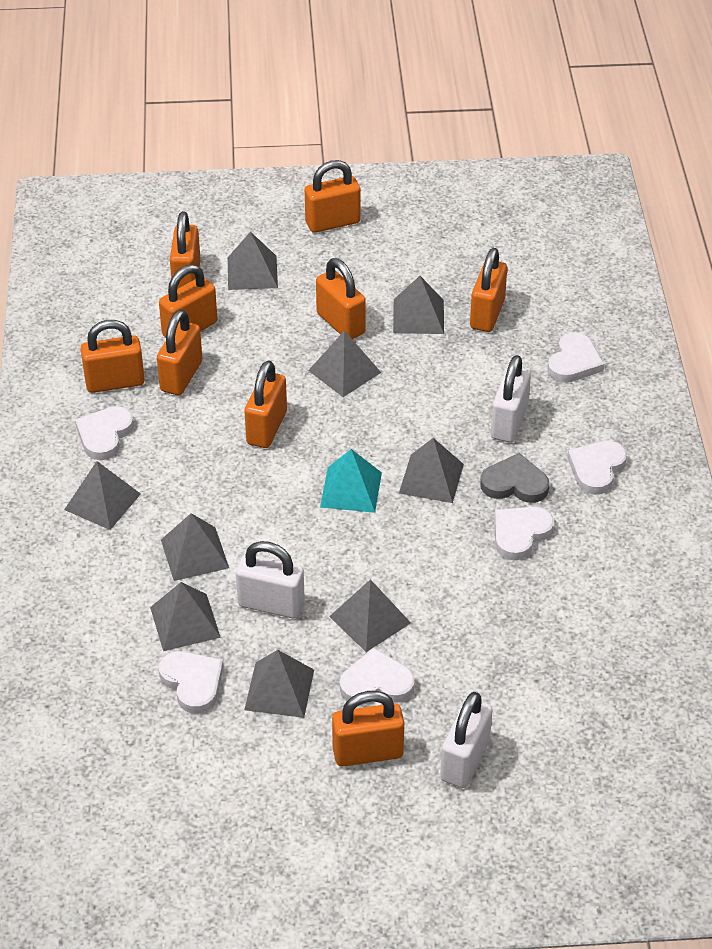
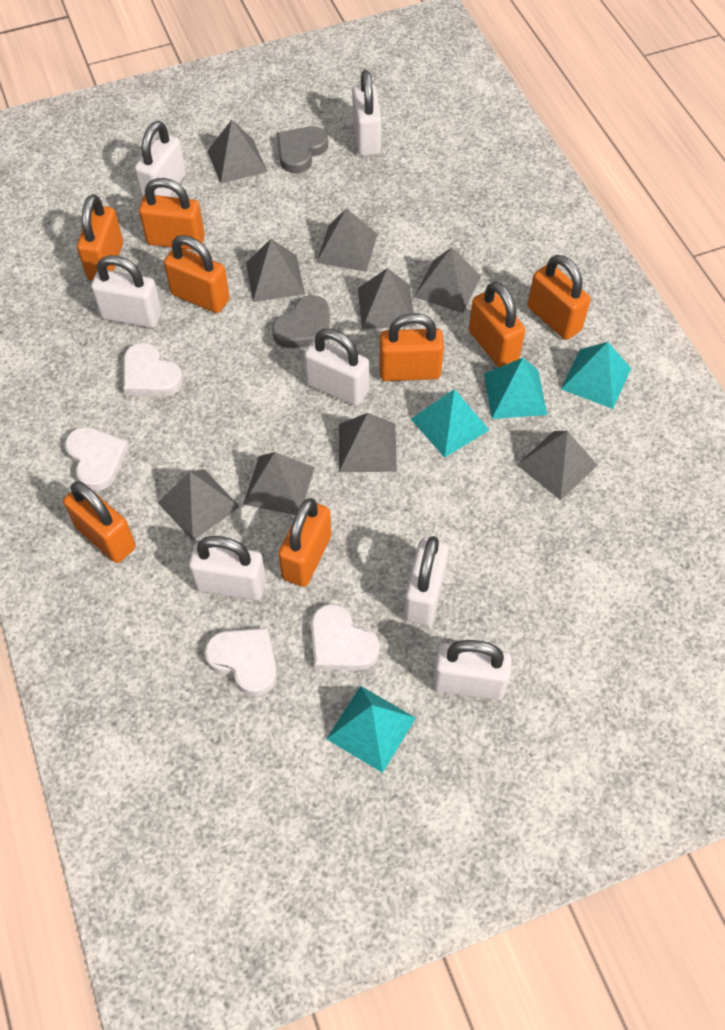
grey heart: [480,453,549,503] = 1 -> [272,295,329,348] [277,126,328,173] = 2
orange padlock: [81,320,145,393] [157,309,202,395] [159,264,217,338] [170,211,201,289] [245,360,287,448] [305,160,361,233] [316,258,366,339] [332,691,404,767] [470,248,507,332] = 9 -> [63,481,136,563] [77,194,123,281] [139,178,205,250] [164,235,230,313] [278,498,331,587] [379,313,444,381] [469,281,525,367] [528,255,591,340] = 8
turquoise pyramid: [320,449,382,513] = 1 -> [327,686,416,773] [411,389,489,458] [484,358,547,419] [561,342,631,409] = 4
white heart: [75,406,134,460] [159,651,224,714] [340,648,415,705] [495,507,554,560] [547,332,604,383] [567,441,627,495] = 6 -> [65,427,129,491] [123,342,183,396] [204,628,277,696] [311,603,380,671] = 4
white padlock: [236,541,305,619] [440,692,493,788] [491,355,531,443] = 3 -> [91,255,162,328] [135,121,186,198] [189,536,266,600] [304,329,369,406] [353,70,382,156] [404,536,449,626] [433,640,512,700] = 7

